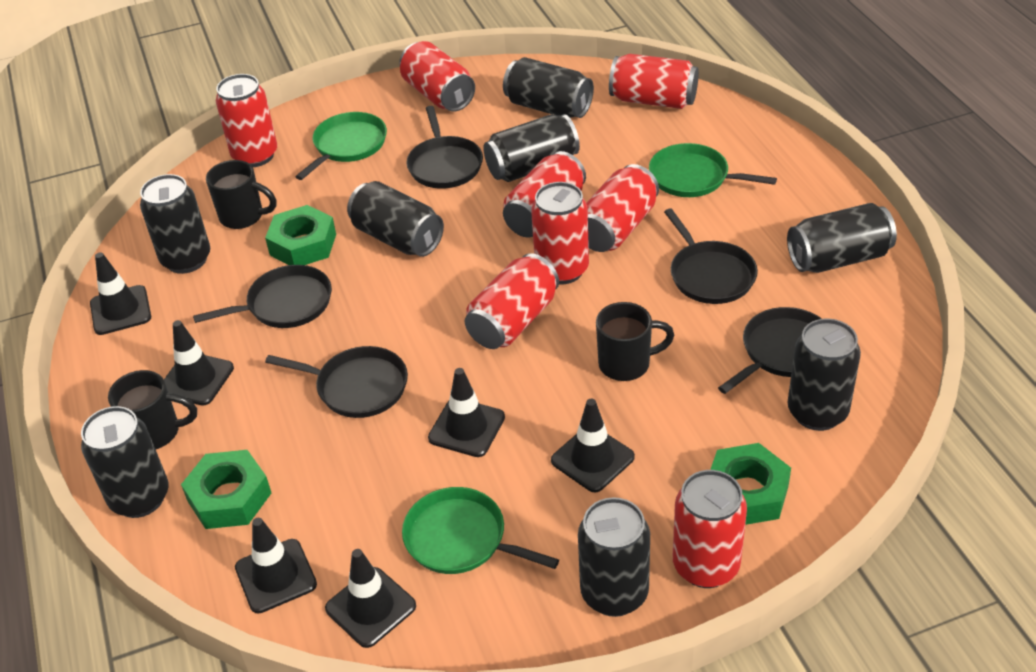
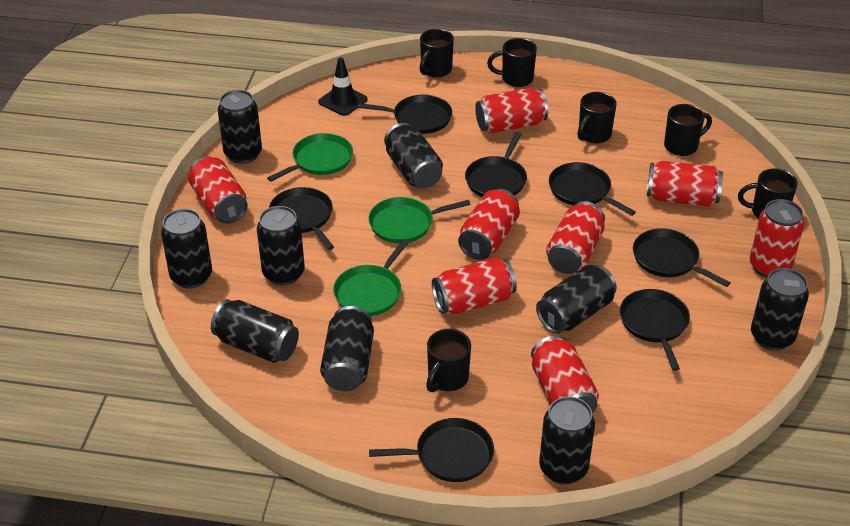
black can: [81,406,168,518] [140,174,210,274] [347,181,444,257] [483,114,580,182] [503,57,594,118] [578,497,650,617] [787,203,897,273] [787,319,861,431] = 8 -> [161,209,212,289] [211,299,299,363] [218,90,262,164] [257,206,305,286] [320,306,374,391] [384,123,443,189] [536,265,617,334] [539,396,595,485] [751,268,809,351] = 9
black mug: [108,370,197,449] [206,160,277,229] [596,302,674,381] = 3 -> [420,29,454,77] [426,329,471,392] [487,38,537,87] [577,92,617,143] [664,104,712,156] [738,168,798,219] = 6
black pan: [193,265,332,328] [265,346,408,418] [406,106,483,189] [664,208,758,304] [718,307,822,394] = 5 -> [269,187,334,250] [358,95,452,134] [369,418,494,482] [465,132,527,197] [549,162,636,216] [620,289,690,371] [633,229,731,287] = 7
black traffic cone: [90,252,151,335] [164,320,234,406] [235,518,317,613] [325,549,416,648] [428,368,505,457] [551,399,635,493] = 6 -> [318,57,367,116] = 1
green nut: [181,450,271,529] [265,205,336,265] [710,443,791,525] = 3 -> none = 0

